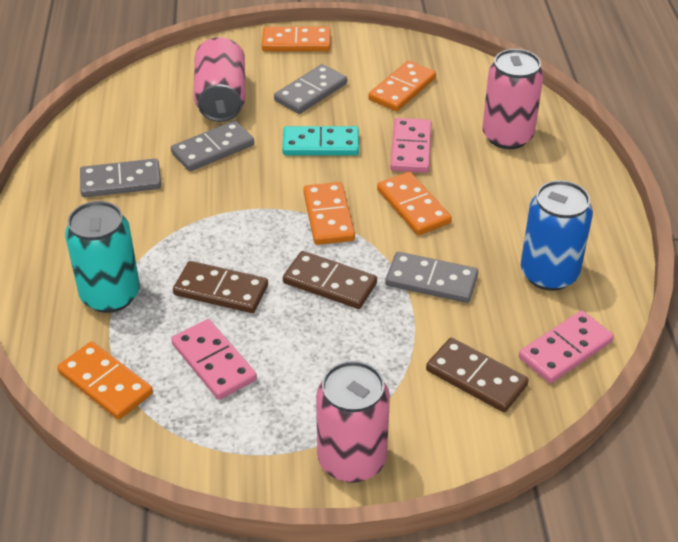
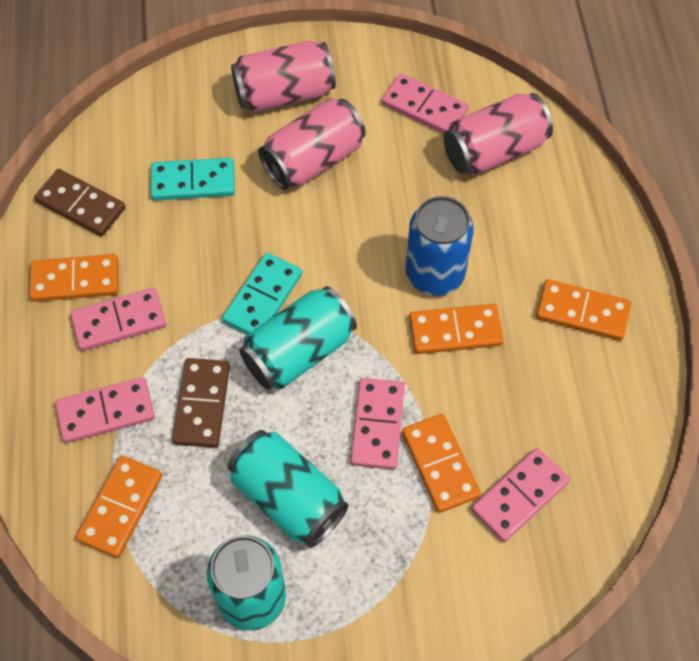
brown domino: [173,261,268,313] [283,251,377,309] [426,338,529,412] = 3 -> [34,169,125,237] [172,358,230,448] = 2
grey domino: [80,159,161,197] [171,121,254,171] [274,64,347,114] [385,252,478,303] = 4 -> none = 0
pink domino: [171,319,257,400] [390,118,432,173] [519,311,614,383] = 3 -> [55,377,155,443] [70,288,167,351] [350,378,405,470] [381,73,469,134] [471,448,570,542] = 5
turquoise can: [65,201,140,313] = 1 -> [207,535,286,631] [227,430,348,548] [239,286,357,390] = 3
turquoise domino: [282,126,359,155] = 1 -> [151,158,235,201] [222,253,302,335] = 2

